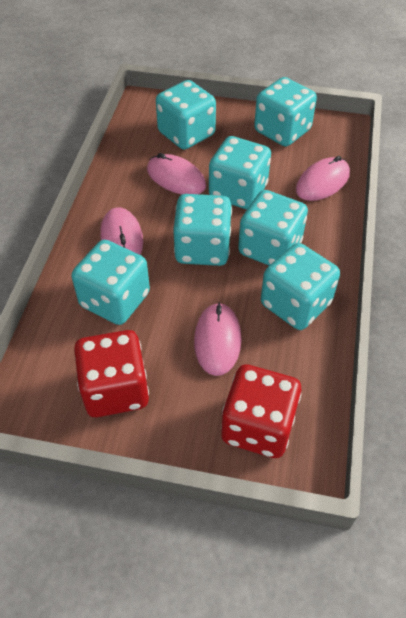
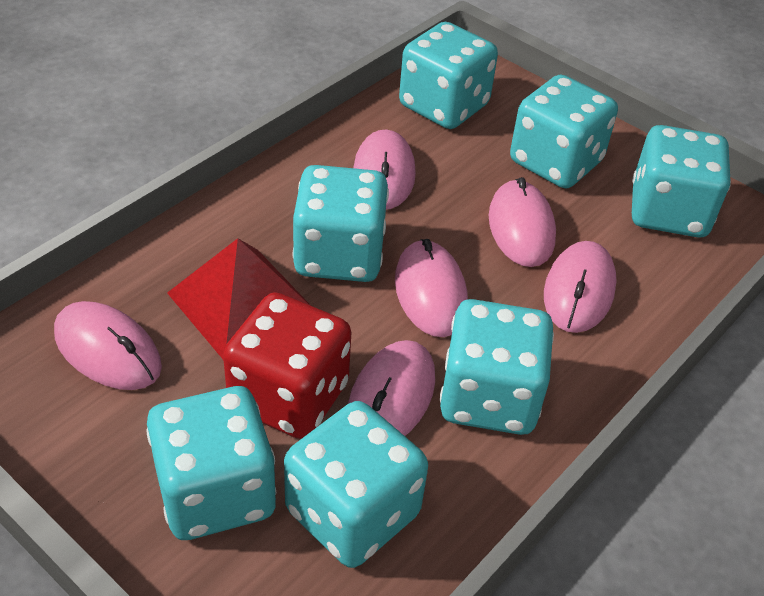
pink mouse: [100,207,143,255] [147,153,206,194] [194,302,241,376] [296,156,350,201] = 4 -> [54,301,162,390] [348,340,435,436] [353,129,416,210] [395,239,468,337] [489,177,556,267] [544,241,617,333] = 6
red dice: [74,330,149,417] [221,365,301,458] = 2 -> [223,292,351,439] = 1
red pyramid: none = 0 -> [167,238,311,359] = 1

